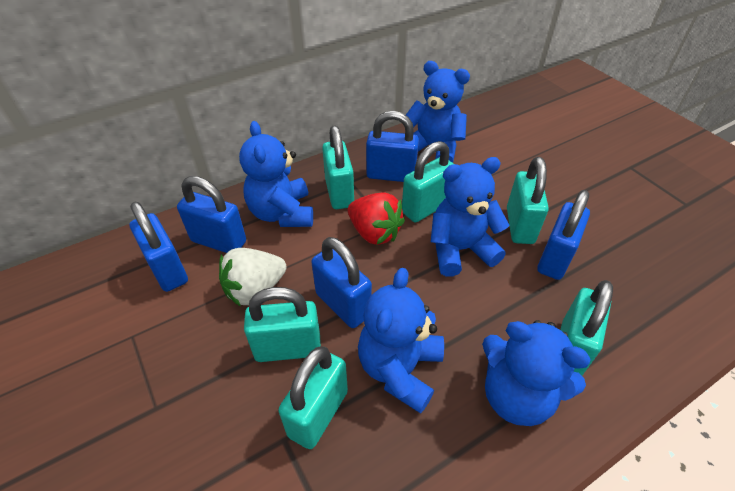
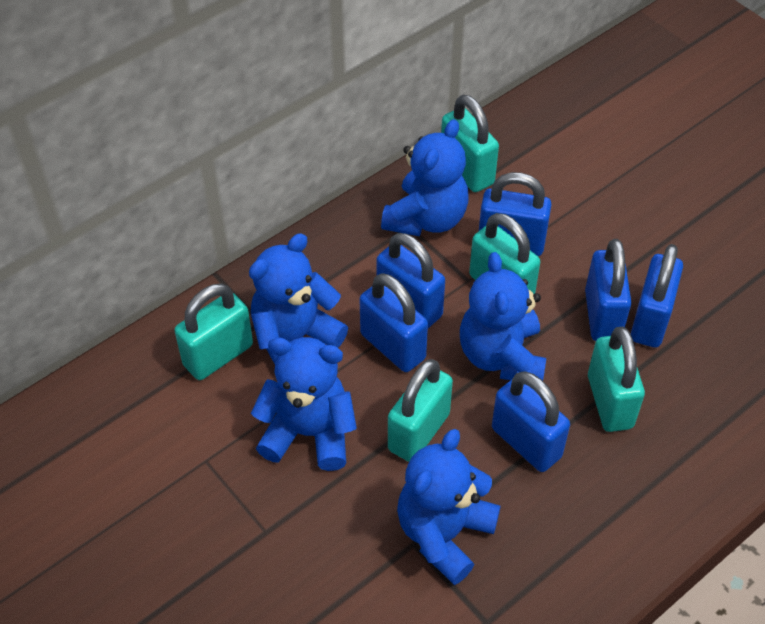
blue padlock: [130,202,188,292] [177,176,246,253] [311,237,372,328] [366,111,419,182] [537,190,590,280] = 5 -> [360,273,428,372] [376,233,445,328] [479,172,552,256] [492,372,570,472] [585,239,632,341] [631,244,683,348] = 6
red strawberry: [348,193,405,245] = 1 -> none = 0
turquoise padlock: [244,287,321,362] [278,346,348,449] [322,126,354,209] [402,141,454,222] [507,157,549,244] [560,280,613,375] = 6 -> [175,284,253,380] [388,359,453,462] [441,95,499,192] [469,213,540,294] [588,326,645,432] = 5
white strawberry: [219,248,287,307] = 1 -> none = 0

